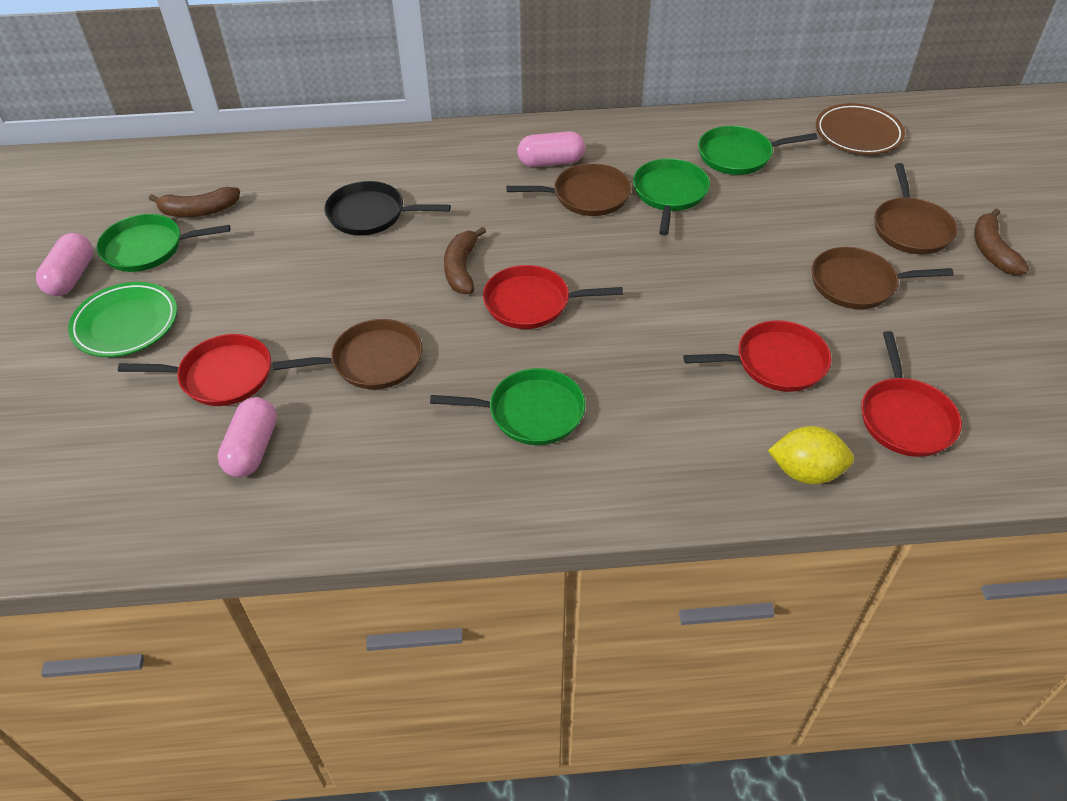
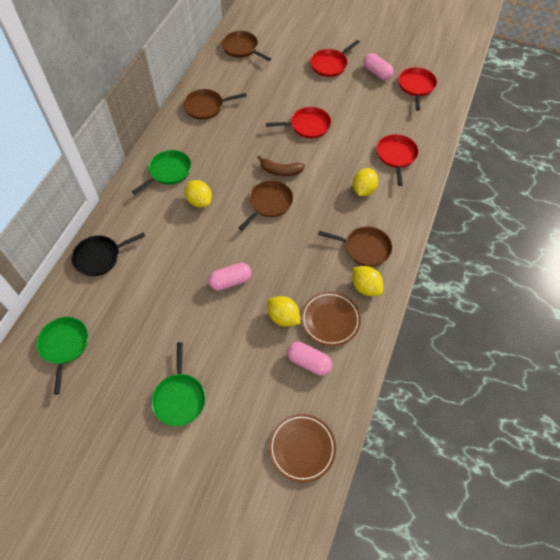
brown banana: [149,187,240,217] [444,227,486,294] [974,209,1029,275] = 3 -> [257,155,305,176] = 1
brown plate: [816,103,905,155] = 1 -> [269,414,336,482] [301,292,361,346] = 2
green pan: [97,214,230,272] [430,368,586,445] [633,158,710,235] [698,126,817,175] = 4 -> [37,317,88,394] [132,150,191,194] [151,342,205,426] = 3
green plate: [68,282,177,357] = 1 -> none = 0
yellow lemon: [768,426,854,484] = 1 -> [185,180,212,208] [267,296,300,327] [352,266,383,296] [353,168,378,196] = 4

